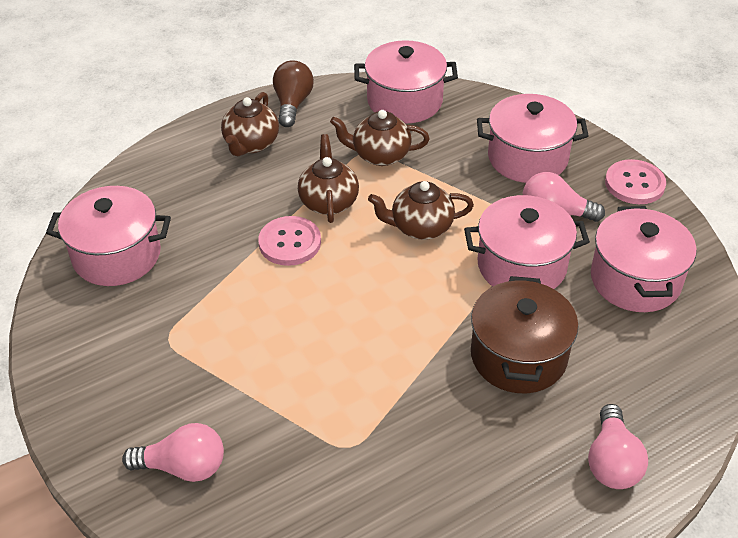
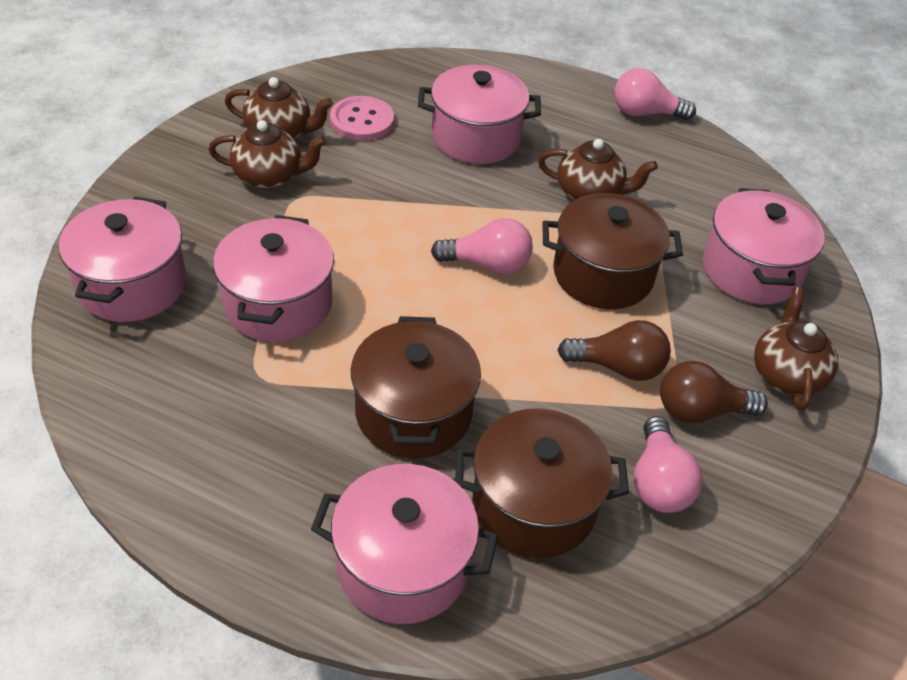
brown light bulb: [273,61,314,127] = 1 -> [558,320,671,381] [660,361,768,424] = 2
brown pot: [471,276,579,393] = 1 -> [351,316,481,459] [455,408,629,558] [542,193,683,309] = 3
pink button: [258,216,321,266] [605,159,666,204] = 2 -> [330,96,394,141] = 1

